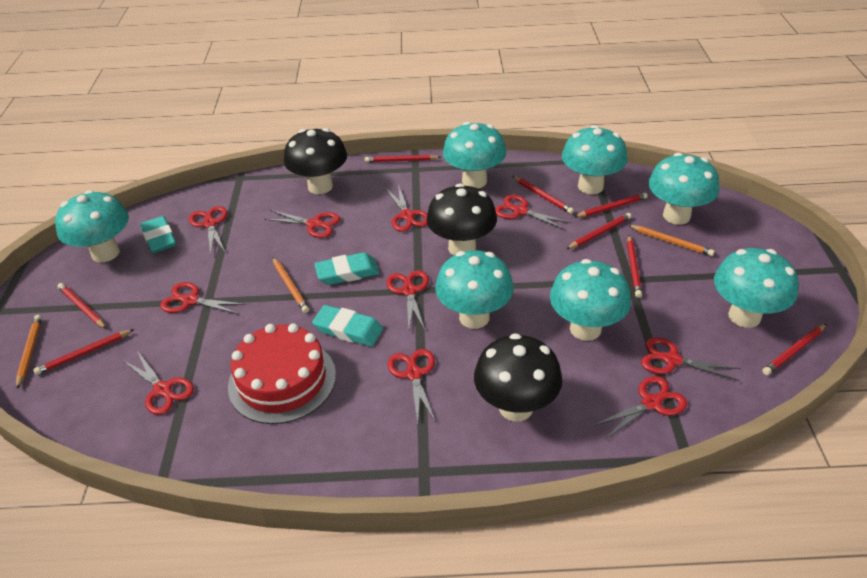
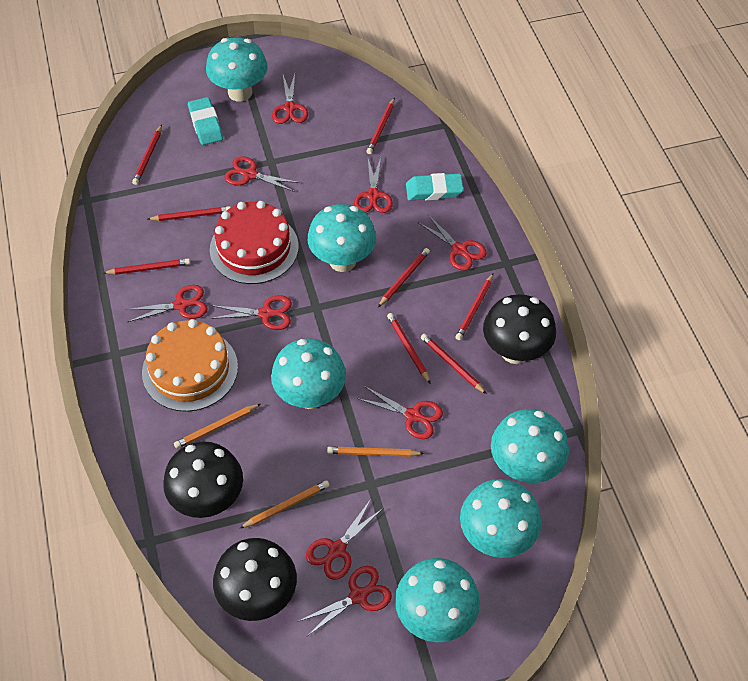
orange cake: none = 0 -> [142,319,238,412] = 1
red scissors: [123,351,194,415] [160,282,246,314] [189,206,227,255] [264,210,340,238] [386,185,428,232] [386,270,429,330] [387,349,436,424] [495,195,572,230] [593,376,687,439] [641,337,741,381] = 10 -> [125,285,208,322] [210,295,292,330] [224,156,300,192] [272,74,308,124] [299,566,392,636] [306,499,382,580] [354,157,393,213] [357,386,443,439] [418,215,487,271] = 9
turquoise eraser: [140,216,176,253] [312,305,383,347] [315,252,379,285] = 3 -> [188,97,223,145] [406,173,464,201] = 2
turquoise mushroom: [55,190,129,262] [435,250,514,329] [443,122,506,188] [550,259,631,341] [562,125,627,194] [649,153,719,225] [714,248,799,328] = 7 -> [206,37,268,102] [271,338,346,409] [307,204,376,272] [395,558,480,643] [460,479,541,558] [491,409,569,483] = 6

